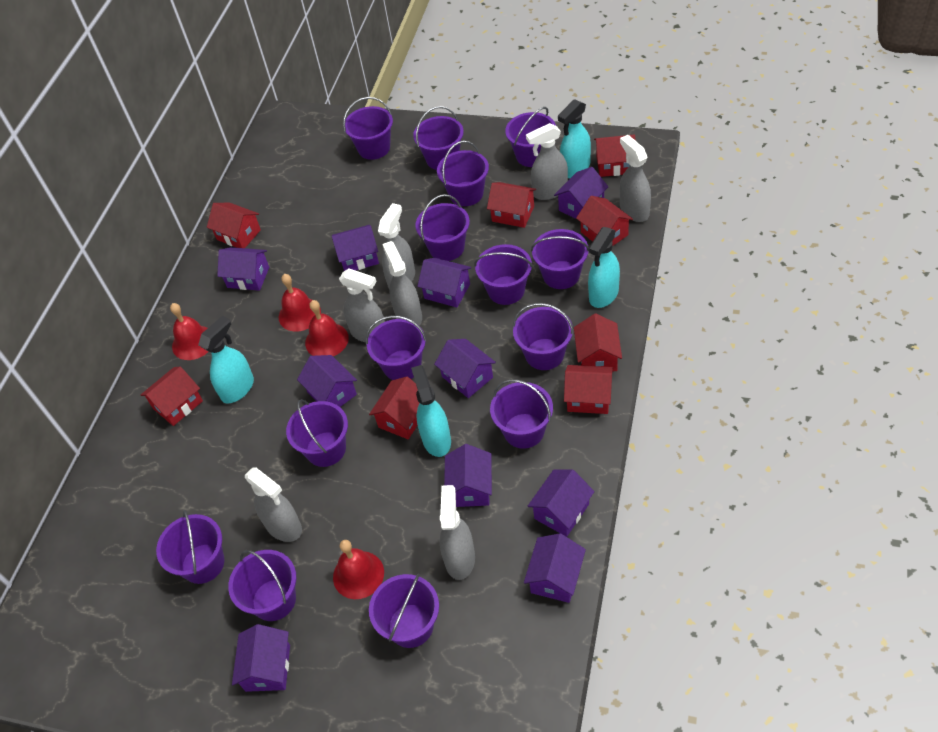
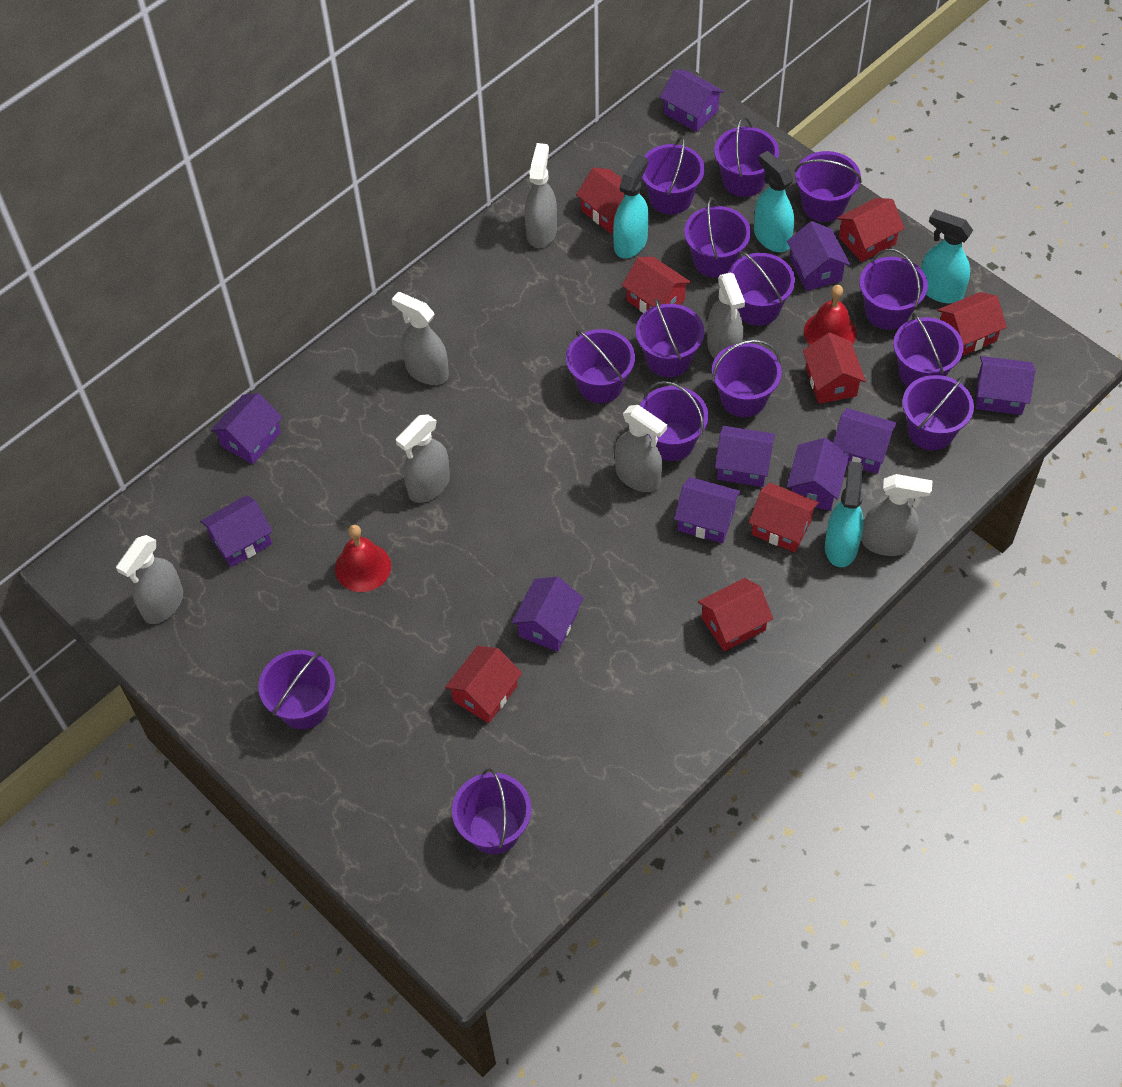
red bell: [170,303,209,360] [279,274,321,332] [305,300,349,356] [333,540,384,599] = 4 -> [335,525,391,592] [804,285,857,345] = 2

